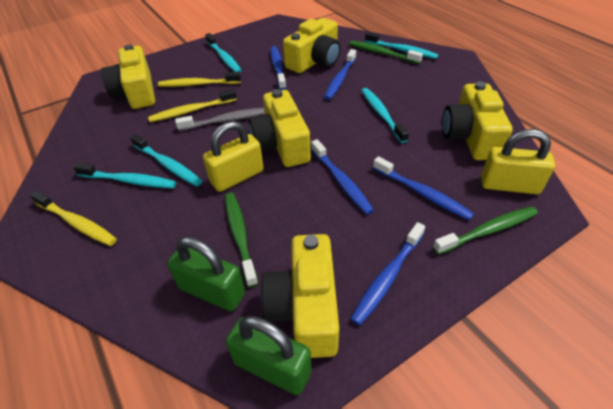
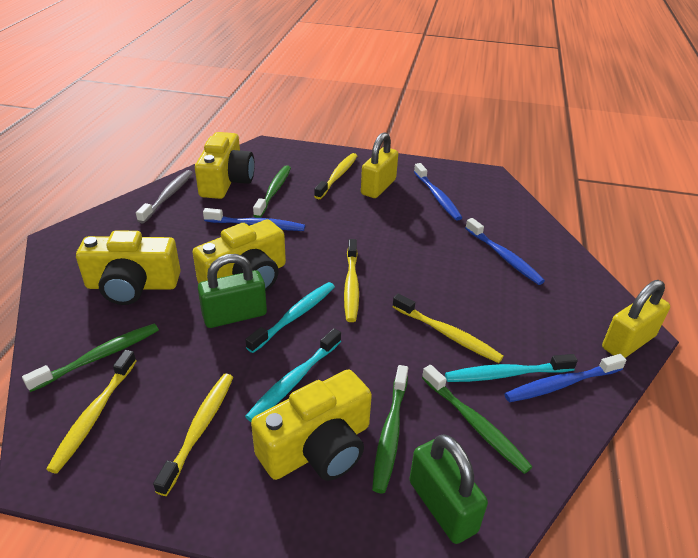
blue toothbrush: [270,46,286,90] [311,139,374,215] [324,49,356,100] [350,222,425,326] [373,156,474,220] = 5 -> [203,208,305,231] [414,163,462,221] [465,218,545,285] [504,354,626,402] = 4
green toothbrush: [225,193,258,287] [349,41,423,64] [433,207,538,254] = 3 -> [22,324,159,392] [253,165,291,218] [372,365,408,493] [422,365,532,474] = 4
turquoise toothbrush: [73,163,176,188] [130,134,202,186] [205,33,242,73] [361,88,409,143] [365,32,439,59] = 5 -> [245,282,335,353] [245,328,341,422] [445,354,578,382] = 3
yellow camera: [101,45,155,109] [249,89,311,167] [261,234,339,358] [283,18,341,73] [442,81,513,160] = 5 -> [76,230,181,305] [192,219,286,292] [195,132,255,199] [251,370,372,481] = 4
yellow toothbrush: [30,190,117,246] [148,89,237,122] [158,72,241,87] = 3 -> [46,350,136,473] [153,373,233,496] [314,153,357,199] [344,239,359,322] [392,294,504,363] = 5

